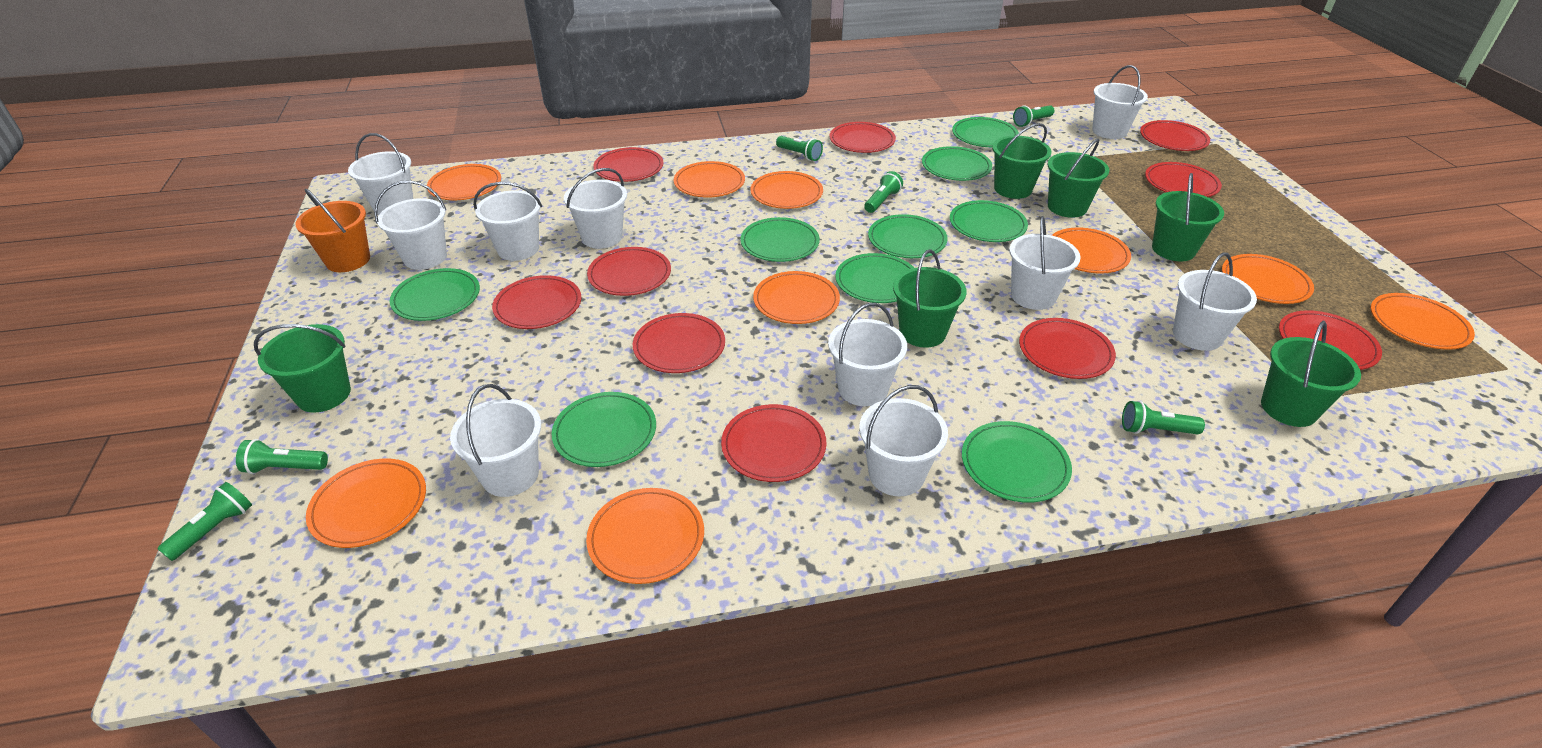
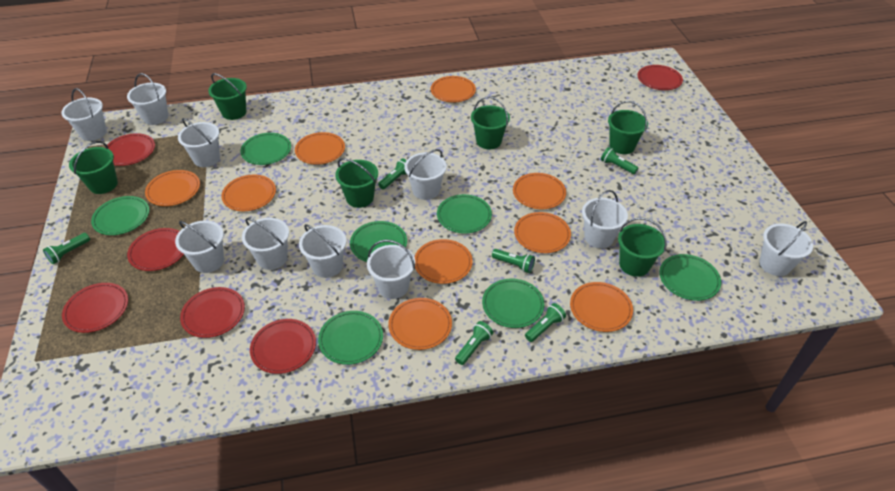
green plate: [390,268,480,321] [551,392,656,467] [740,217,820,262] [835,253,914,303] [868,214,948,258] [922,146,992,181] [950,200,1028,242] [952,117,1019,147] [962,421,1072,503] = 9 -> [91,196,149,235] [240,133,291,165] [318,311,383,365] [350,221,407,262] [437,194,492,233] [482,278,544,328] [659,254,721,301] = 7
orange bucket: [295,189,370,272] = 1 -> none = 0
red plate: [492,275,581,329] [587,247,671,296] [593,147,664,182] [633,313,725,373] [721,404,827,482] [829,122,896,153] [1019,318,1116,379] [1140,120,1210,151] [1145,162,1222,197] [1279,310,1382,370] = 10 -> [62,283,128,333] [105,133,155,166] [127,228,184,271] [180,287,245,338] [250,319,316,374] [638,65,683,90] = 6

